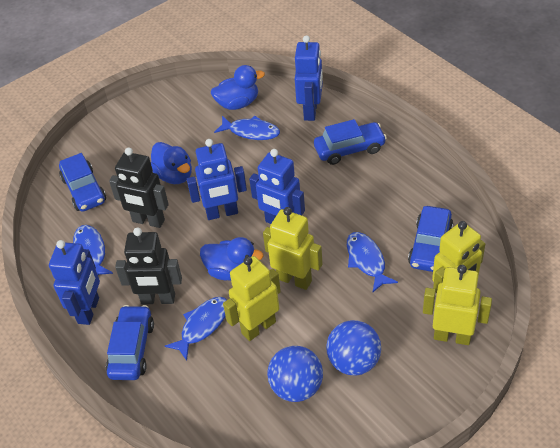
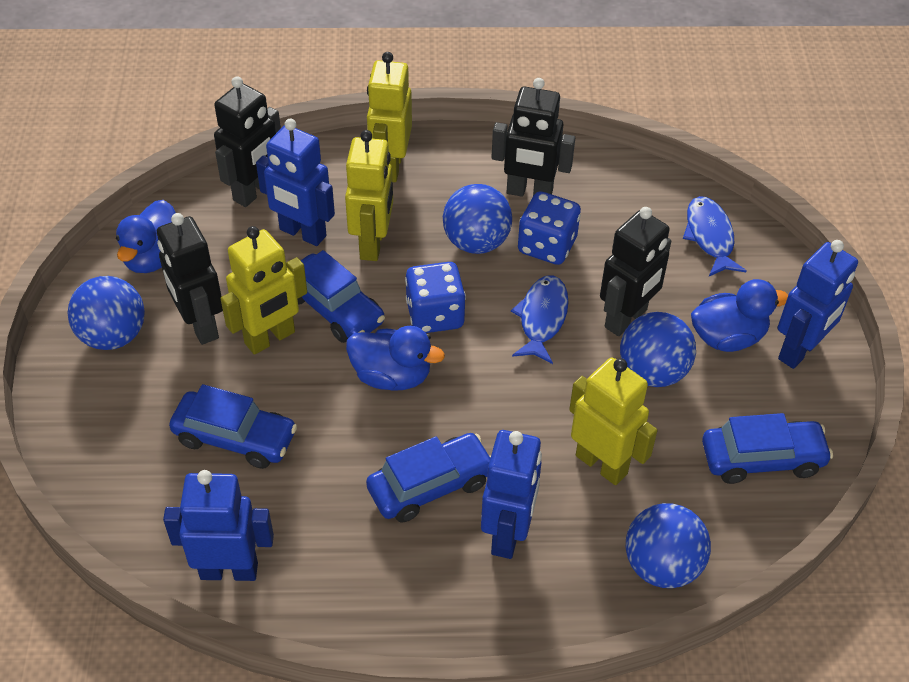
black robot: [109,147,169,228] [115,227,182,304] = 2 -> [157,213,223,345] [214,76,281,207] [491,78,575,197] [600,207,671,336] = 4
blue ball: [267,346,323,402] [326,320,381,376] = 2 -> [68,276,145,350] [443,184,512,254] [620,312,696,387] [626,503,711,588] = 4
blue dice: none = 0 -> [405,262,466,333] [518,191,581,265] = 2
blue fish: [73,225,113,275] [165,297,227,361] [214,116,280,140] [347,232,398,292] = 4 -> [511,275,569,364] [683,196,747,276] = 2

